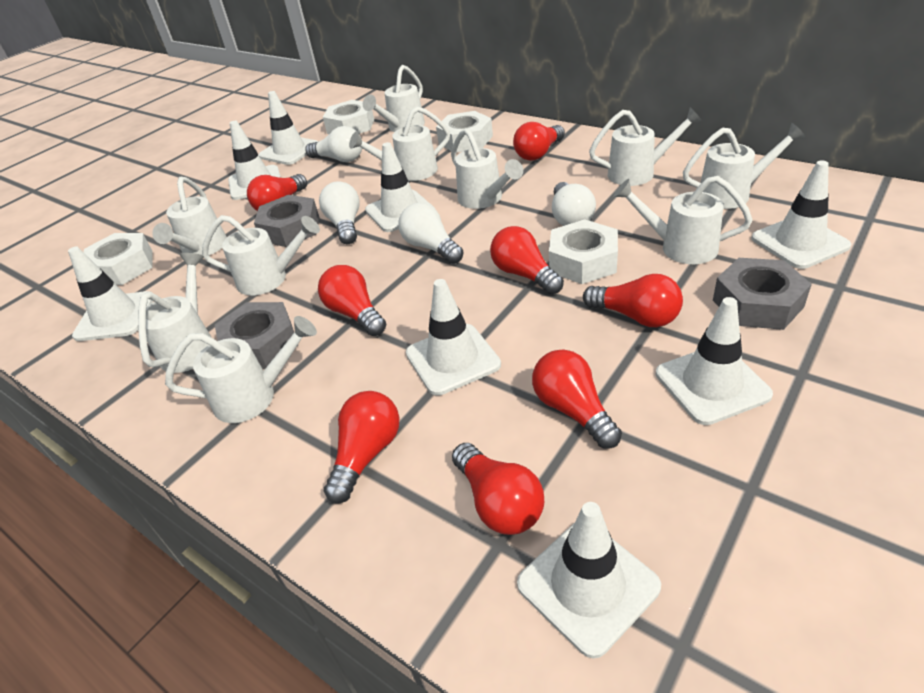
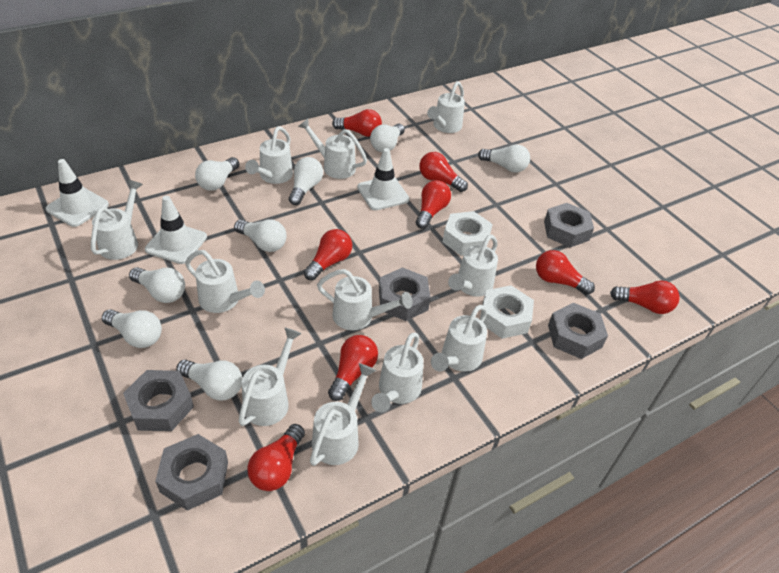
grey nut: [215,302,298,370] [254,195,319,247] [713,258,812,330] = 3 -> [123,370,194,431] [155,434,228,511] [379,267,431,321] [544,203,594,248] [548,303,608,359] = 5
white light bulb: [305,126,362,162] [319,181,360,244] [398,203,464,264] [552,182,596,226] = 4 -> [102,309,162,348] [129,267,185,303] [176,360,242,401] [195,157,239,191] [234,219,286,252] [289,157,323,205] [370,123,405,152] [478,144,530,173] = 8
white nut: [84,233,153,285] [323,100,374,134] [436,111,493,153] [549,219,618,284] = 4 -> [443,211,493,256] [480,285,534,339] = 2
white traffic cone: [68,246,153,341] [228,121,281,200] [259,91,319,165] [365,142,435,232] [406,279,501,395] [517,502,661,659] [656,297,773,425] [752,161,851,269] = 8 -> [46,159,109,227] [145,196,207,264] [357,148,409,210] = 3
white watering can: [138,253,212,373] [152,177,227,255] [165,316,317,423] [202,215,320,295] [349,106,450,181] [363,65,425,132] [451,128,523,209] [589,107,702,186] [613,176,753,264] [683,123,806,209] = 10 -> [91,180,143,260] [185,250,265,313] [238,327,302,426] [245,126,293,184] [298,119,367,179] [310,363,376,466] [317,269,412,330] [371,332,424,413] [427,81,465,133] [431,305,487,372] [448,234,498,297] = 11

